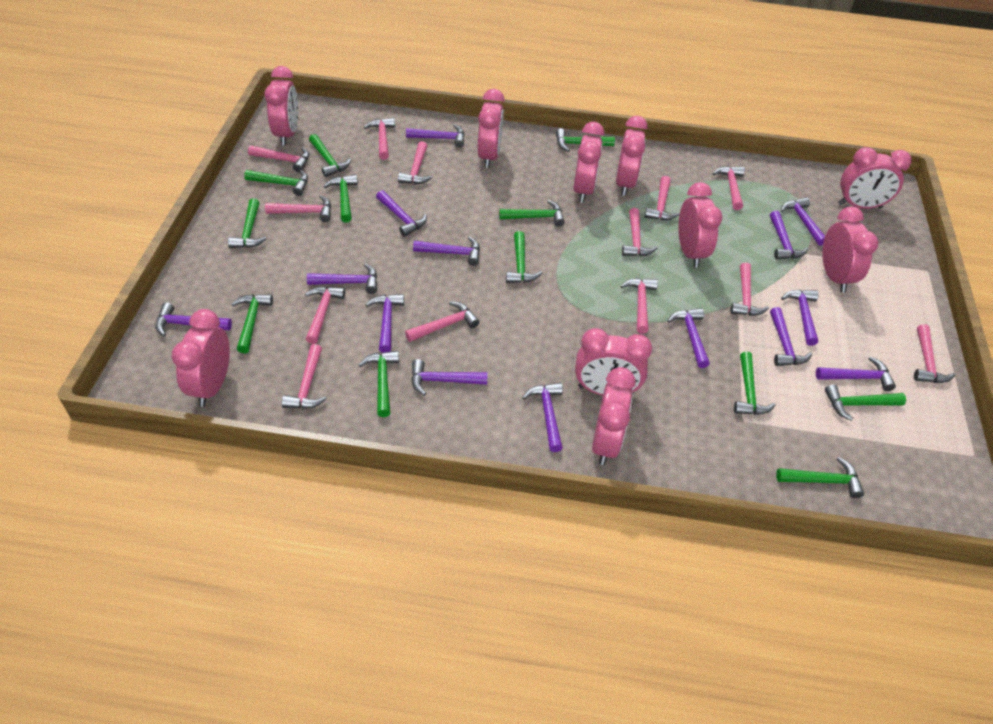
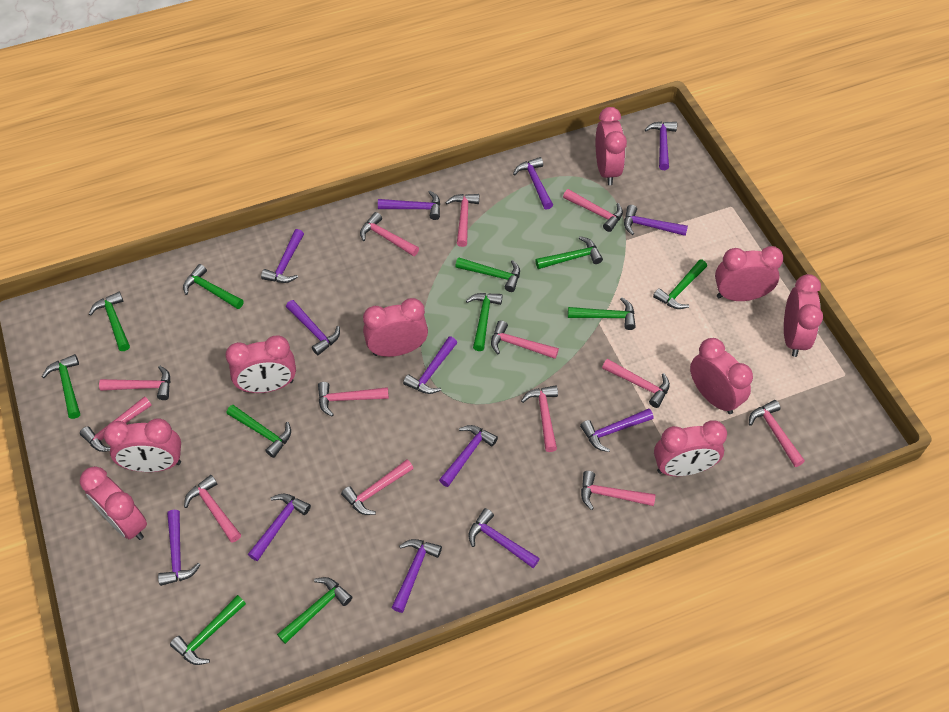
green hammer: [228,198,267,248] [232,294,273,353] [244,170,308,196] [309,134,351,177] [324,175,358,223] [359,351,399,417] [499,200,565,226] [506,231,542,283] [556,128,615,152] [734,352,776,415] [776,457,864,498] [825,385,906,421] = 12 -> [42,354,80,419] [89,292,130,351] [170,595,246,665] [183,264,244,309] [227,405,291,458] [277,577,352,644] [455,257,520,292] [466,293,502,351] [535,236,603,269] [568,297,636,330] [653,259,707,309] = 11
pink clock: [172,309,230,407] [265,66,298,145] [478,89,504,168] [574,122,604,203] [575,328,652,395] [592,367,636,465] [616,116,648,196] [678,182,722,267] [822,207,878,293] [838,147,912,209] = 10 -> [80,466,147,540] [103,418,181,472] [226,336,296,393] [363,298,428,357] [596,107,627,185] [654,420,727,476] [690,338,753,414] [715,246,784,301] [784,274,823,357] = 9
purple hammer: [155,302,232,336] [307,263,377,294] [366,294,404,353] [376,190,427,237] [406,124,464,148] [411,359,487,396] [413,236,480,266] [522,383,563,452] [668,308,710,368] [770,211,808,259] [770,307,812,366] [781,197,825,246] [781,290,819,346] [816,356,896,391] = 14 -> [158,510,200,586] [248,494,311,561] [261,229,304,283] [286,300,340,355] [378,191,440,220] [391,539,442,613] [403,337,457,394] [439,425,498,487] [468,508,540,568] [513,157,553,210] [580,409,653,452] [624,205,688,236] [645,122,677,170] = 13

